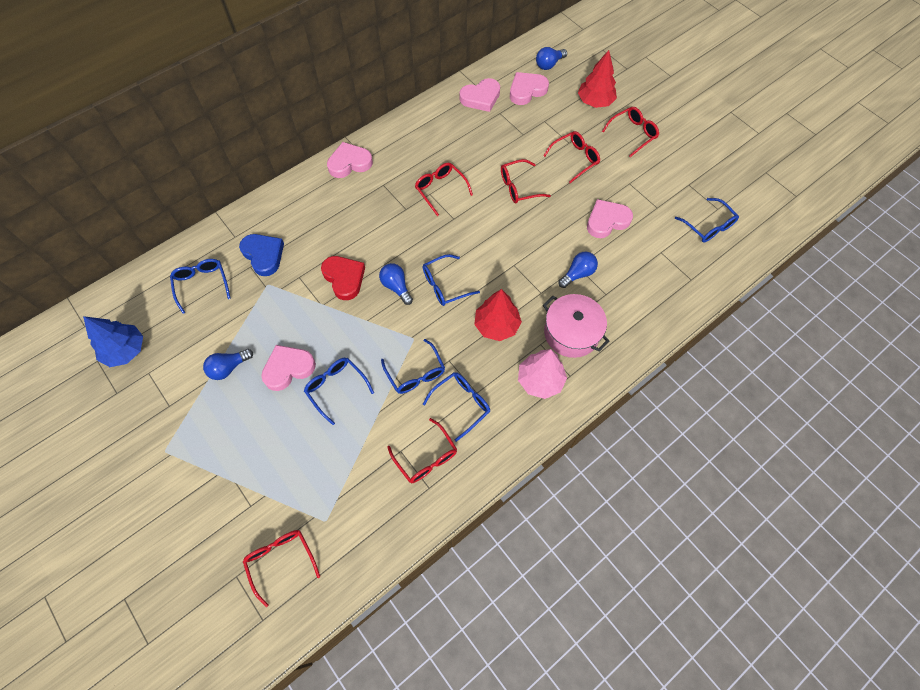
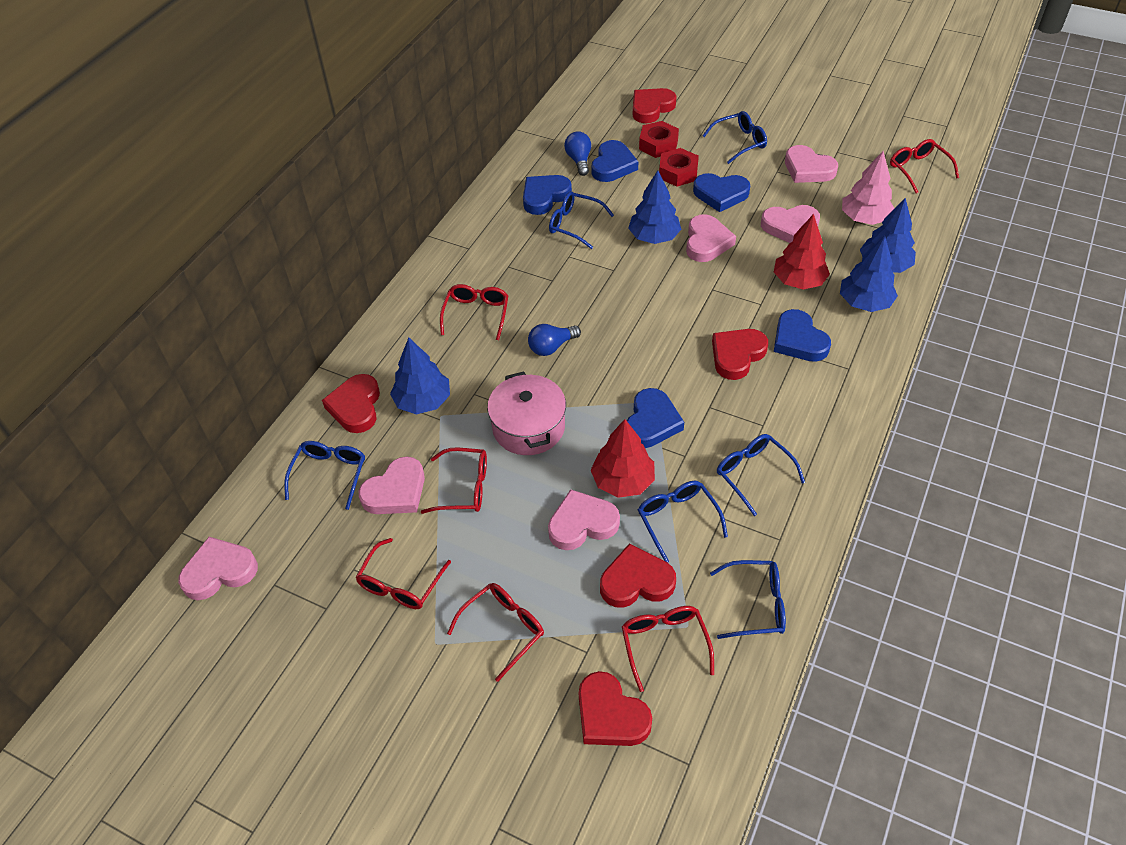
blue heart: [239,234,284,276] = 1 -> [523,175,572,215] [592,140,638,182] [627,388,684,448] [693,173,750,212] [774,309,831,362] = 5
blue light bulb: [203,349,253,380] [379,263,413,305] [536,47,567,70] [558,251,598,288] = 4 -> [528,324,581,356] [564,131,591,176] = 2
blue tree: [83,316,143,367] = 1 -> [390,337,450,414] [628,170,681,244] [840,236,898,312] [860,198,916,273] = 4
pink heart: [261,345,316,391] [327,142,373,178] [459,78,500,112] [510,72,549,105] [587,199,633,238] = 5 -> [178,537,258,600] [358,457,425,514] [548,489,620,550] [686,214,736,262] [761,205,820,243] [785,145,838,183] = 6
red heart: [321,256,365,300] = 1 -> [322,374,380,433] [579,671,652,746] [600,543,676,608] [633,88,677,123] [712,329,768,380] = 5
red nut: none = 0 -> [639,121,679,158] [659,148,699,187] = 2

